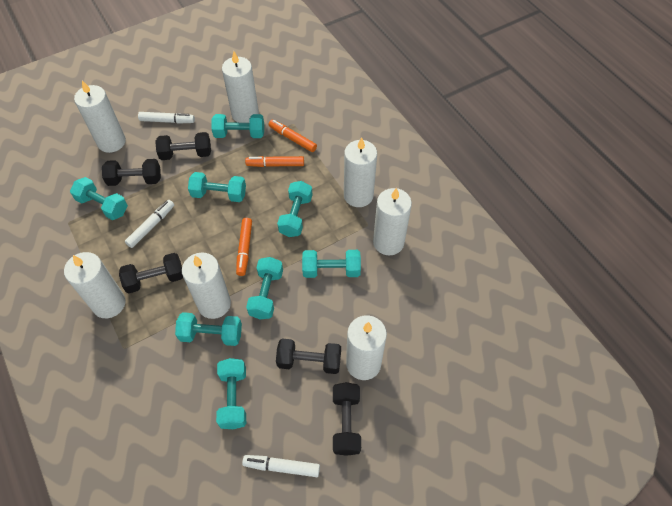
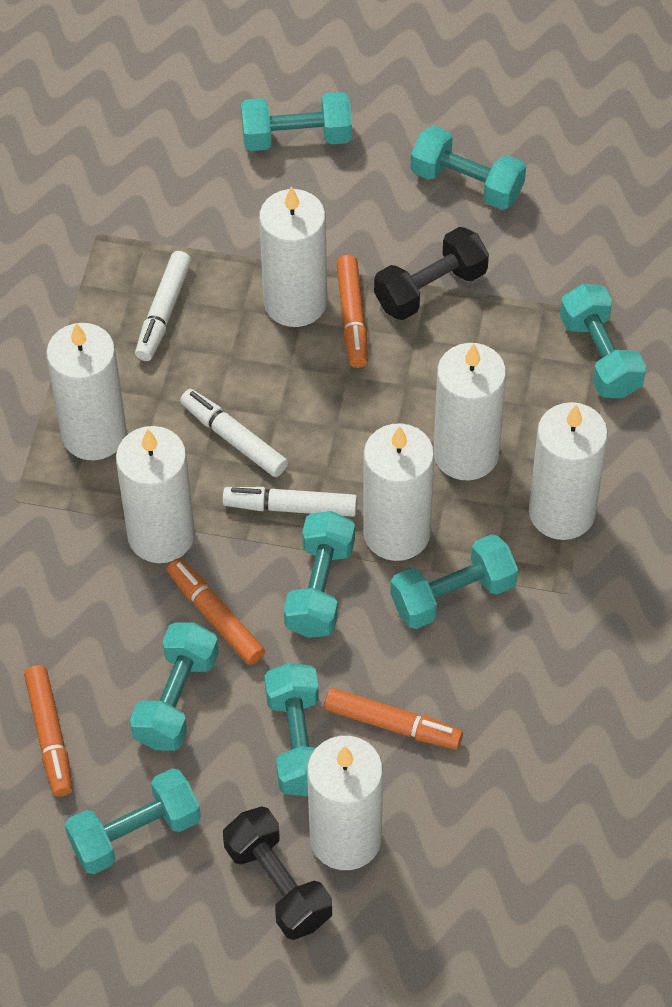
black dumbbell: [102,159,161,186] [119,253,183,293] [155,132,211,160] [276,339,341,374] [333,382,361,456] = 5 -> [223,806,332,940] [374,227,489,320] = 2
orange marker: [236,218,252,276] [245,156,304,167] [268,119,317,152] = 3 -> [24,665,73,797] [167,558,265,665] [324,688,463,749] [336,255,368,368] = 4

